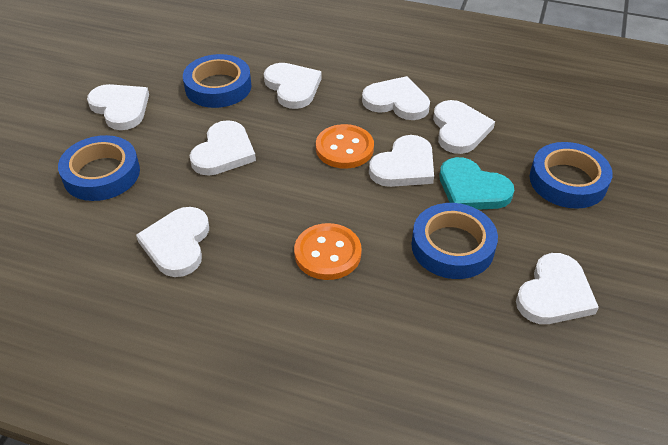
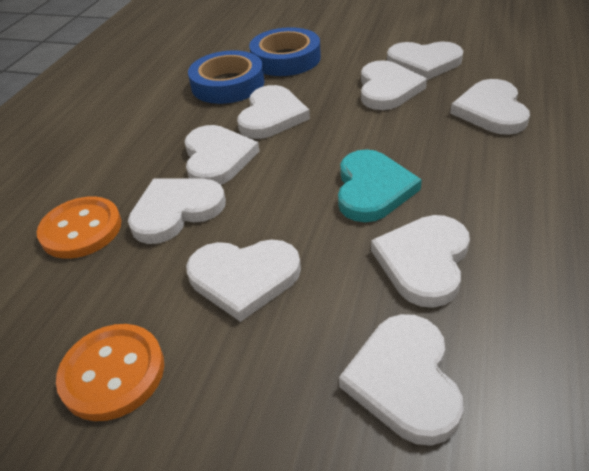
blue tape: [58,135,140,201] [183,54,252,108] [411,203,498,279] [530,142,613,209] = 4 -> [188,50,265,104] [249,27,321,76] = 2
white heart: [87,84,149,130] [136,207,209,277] [190,120,256,176] [264,63,322,109] [362,76,430,120] [369,135,434,187] [433,100,495,154] [516,253,599,324] = 8 -> [128,178,226,244] [184,125,260,185] [186,239,301,322] [237,85,310,139] [339,314,464,446] [361,60,427,110] [371,215,470,308] [387,41,463,80] [450,79,530,135] = 9

